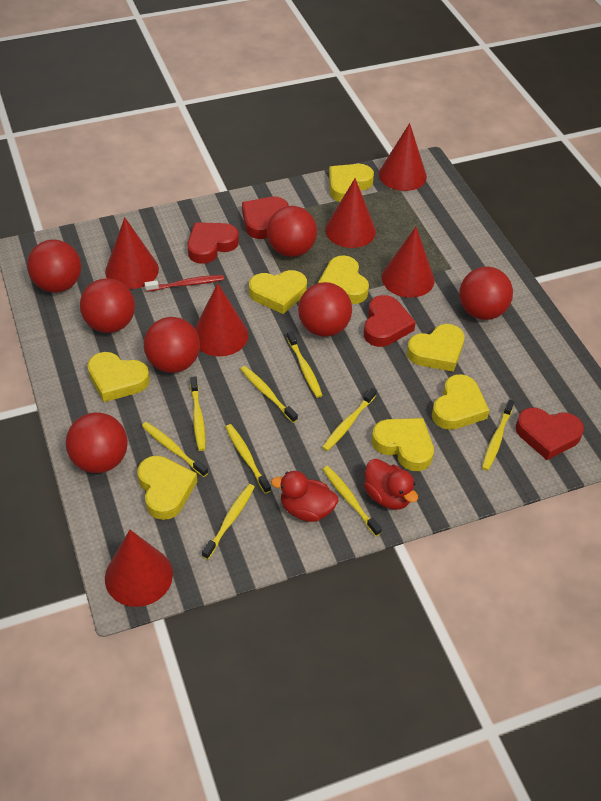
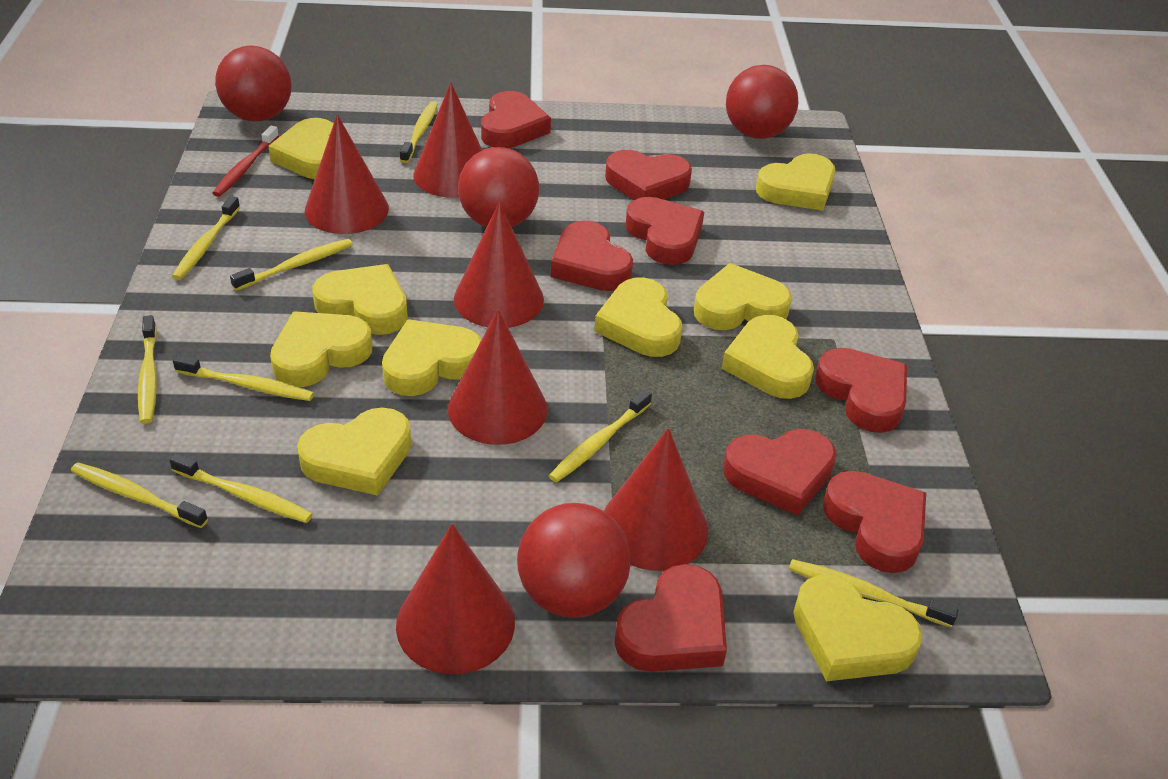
red ball: [27,240,81,293] [66,412,128,473] [80,278,135,333] [144,317,200,373] [267,206,317,257] [298,282,352,337] [459,267,513,320] = 7 -> [215,46,292,122] [458,147,539,228] [517,503,631,618] [726,65,798,139] = 4
red duck: [271,471,338,522] [364,459,418,510] = 2 -> none = 0
red heart: [187,222,239,264] [242,197,289,239] [364,295,416,347] [515,408,584,460] = 4 -> [481,91,551,148] [551,220,633,291] [605,150,692,200] [614,564,727,672] [625,197,704,265] [723,429,836,515] [815,348,907,433] [823,471,926,573] = 8
yellow heart: [87,352,150,402] [137,456,197,520] [249,270,307,314] [318,255,369,304] [329,164,374,202] [372,418,434,471] [407,324,465,372] [432,374,490,430] = 8 -> [268,118,334,180] [270,311,372,387] [297,407,411,496] [312,264,408,335] [382,319,482,396] [594,278,682,357] [694,263,792,330] [722,315,814,399] [756,153,835,211] [793,575,923,682] = 10

